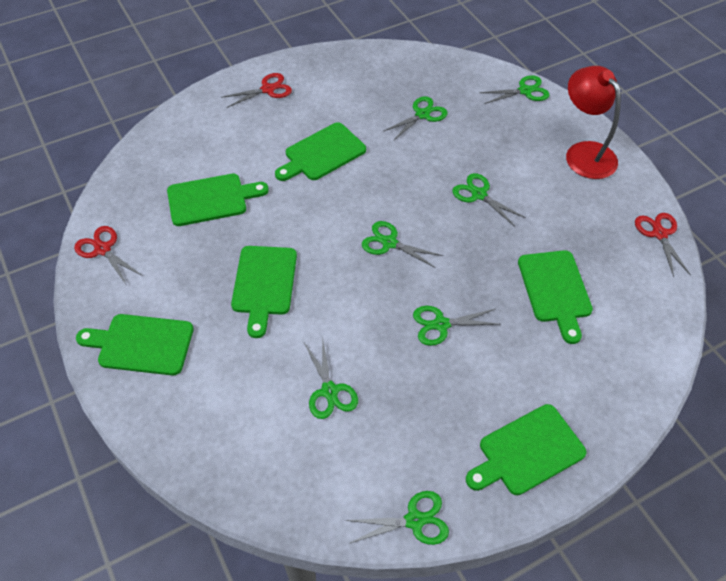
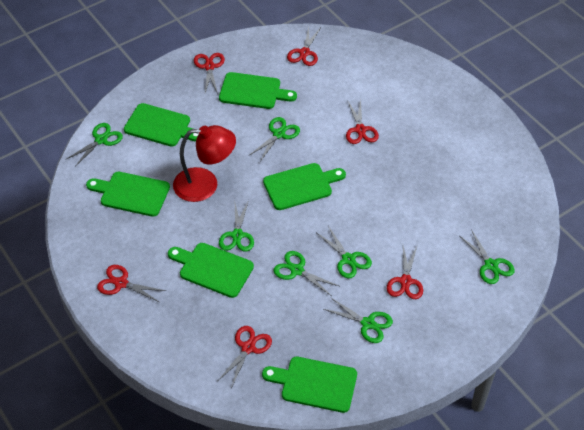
red scissors: [74,226,141,284] [221,73,292,108] [635,213,691,277] = 3 -> [97,265,166,302] [194,53,225,94] [218,326,272,388] [287,27,320,66] [346,99,379,144] [387,246,423,299] = 6

